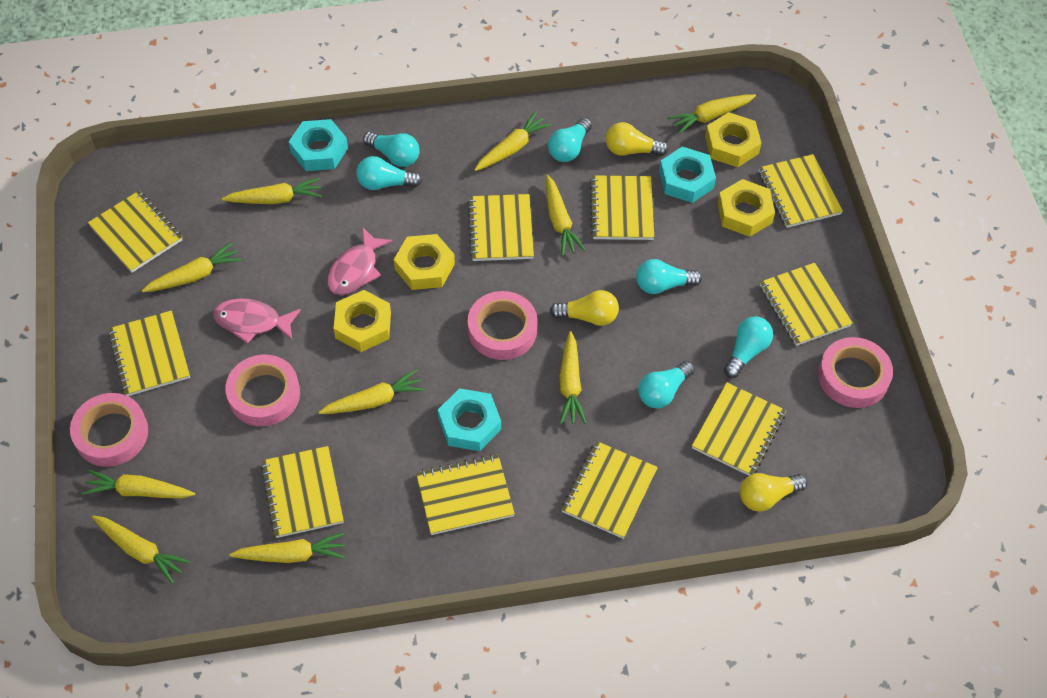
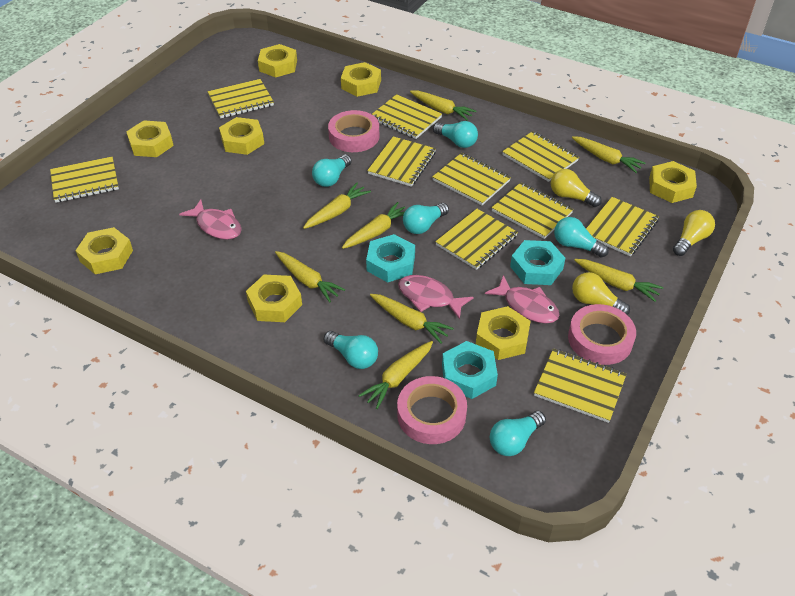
pink fish: [213,299,301,344] [328,227,392,295] = 2 -> [179,200,241,240] [398,275,474,320] [485,275,560,324] = 3
pink tape: [70,393,148,467] [225,355,300,426] [468,291,538,360] [818,337,893,408] = 4 -> [328,110,379,152] [397,376,467,444] [568,304,636,365] = 3
yellow carrot: [82,470,195,498] [92,515,190,584] [141,242,242,292] [222,178,322,204] [229,533,345,563] [319,369,425,414] [474,111,552,171] [546,175,586,256] [559,331,586,424] [668,94,756,134] = 10 -> [275,251,345,302] [303,183,371,229] [342,202,405,249] [358,341,433,409] [370,294,454,343] [410,90,476,121] [572,136,645,173] [574,259,663,302] = 8
yellow nut: [334,290,391,352] [394,234,455,290] [705,112,761,167] [718,179,775,237] = 4 -> [76,227,133,274] [126,120,174,157] [219,117,264,155] [246,275,302,322] [258,44,297,78] [341,62,381,97] [476,306,531,360] [649,161,697,203] = 8

